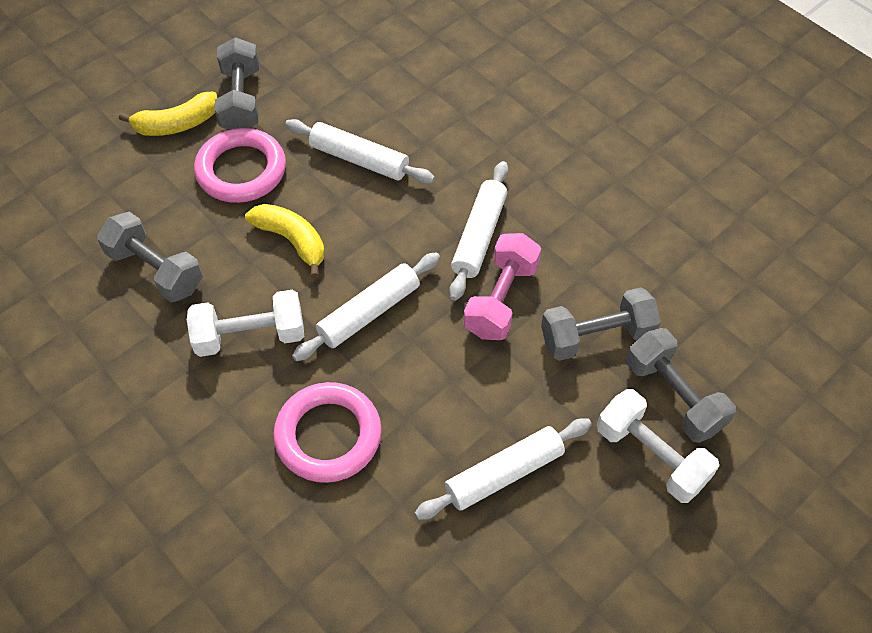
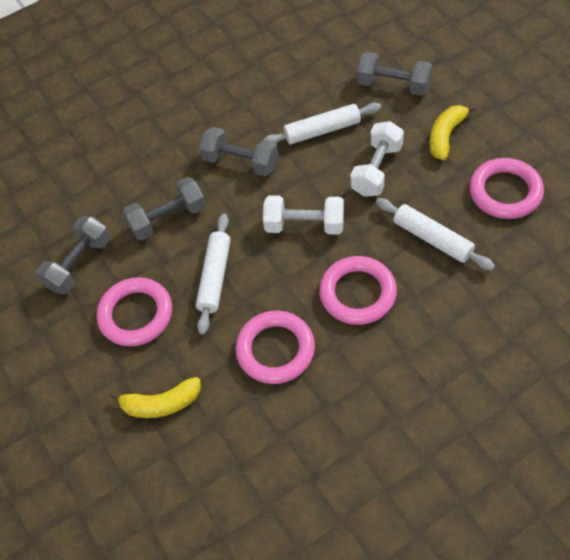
pink dumbbell: [464,233,541,340] = 1 -> none = 0
pink ring: [194,128,286,203] [273,382,382,483] = 2 -> [96,277,172,346] [235,311,315,384] [319,256,397,325] [469,158,544,219] = 4
white rolling pin: [285,119,435,184] [292,252,440,361] [415,418,592,520] [449,161,508,301] = 4 -> [196,214,231,335] [262,103,381,144] [376,198,495,270] = 3

